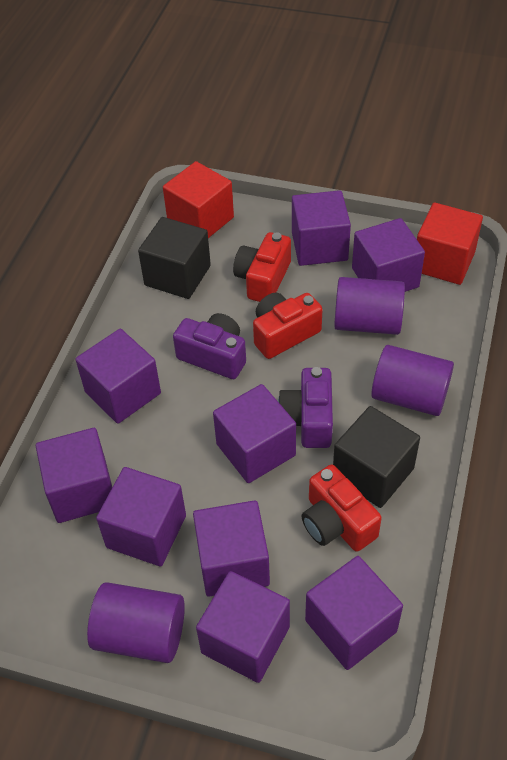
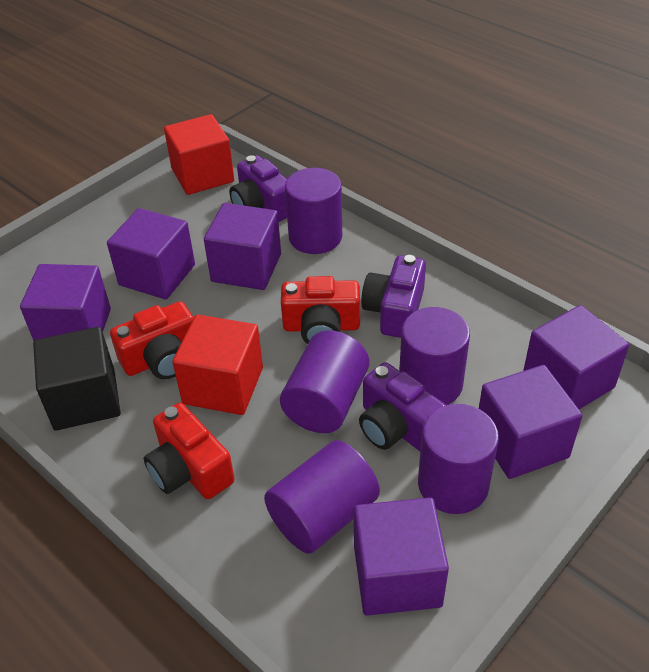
black cube: [138,217,211,299] [333,406,420,508] = 2 -> [33,327,121,431] = 1
purple camera: [173,313,246,379] [278,367,333,448] = 2 -> [229,155,287,222] [359,362,446,451] [361,255,426,338] = 3
purple cube: [36,428,112,523] [76,329,161,424] [96,467,186,567] [193,500,270,597] [196,571,290,683] [213,384,296,483] [292,190,351,266] [305,556,403,670] [352,218,425,292] = 9 -> [20,264,111,341] [107,208,195,299] [204,203,281,290] [354,497,449,616] [479,365,583,479] [523,305,629,409] = 6
purple cylinder: [87,582,185,663] [334,277,405,335] [371,345,454,416] = 3 -> [264,440,380,554] [280,330,369,433] [285,168,342,254] [399,307,470,405] [418,404,499,514] = 5

